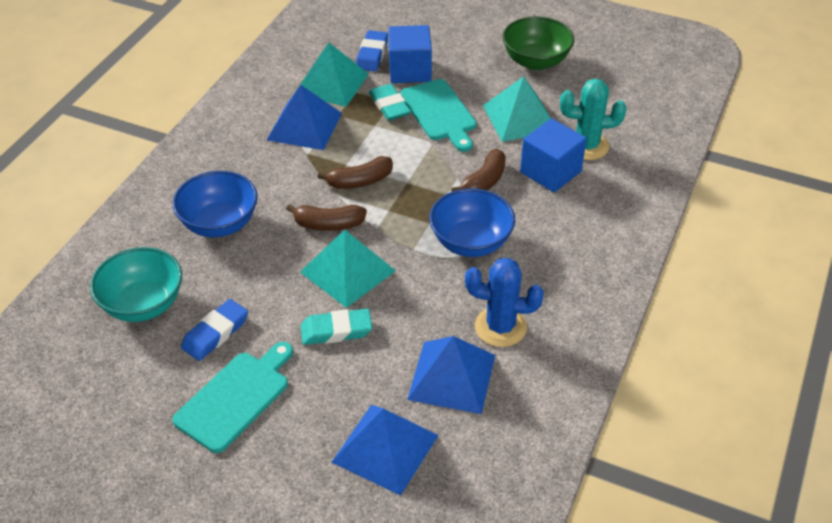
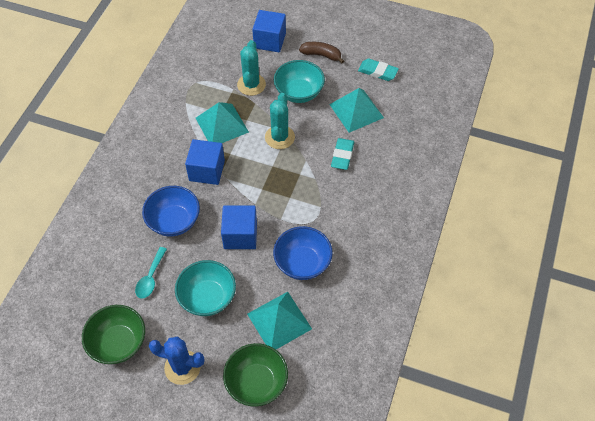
blue cube: [388,25,432,83] [520,118,587,192] = 2 -> [185,139,225,185] [221,205,257,249] [252,10,286,52] = 3
blue eraser: [181,299,248,361] [356,30,388,72] = 2 -> none = 0
blue pyramid: [267,85,342,150] [332,405,439,496] [407,336,495,414] = 3 -> none = 0
brown banana: [286,204,367,231] [317,156,393,189] [451,149,506,192] = 3 -> [299,42,344,63] = 1
green bowl: [502,16,574,70] = 1 -> [82,305,145,364] [223,343,288,406] = 2
turquoise bowl: [90,247,182,322] = 1 -> [175,260,236,316] [274,60,325,103] = 2
turquoise cactus: [560,79,627,160] = 1 -> [237,40,266,96] [265,93,295,149] = 2
turquoise cutting board: [172,342,293,453] [400,79,477,152] = 2 -> none = 0
turquoise spoon: none = 0 -> [135,247,167,298] = 1

